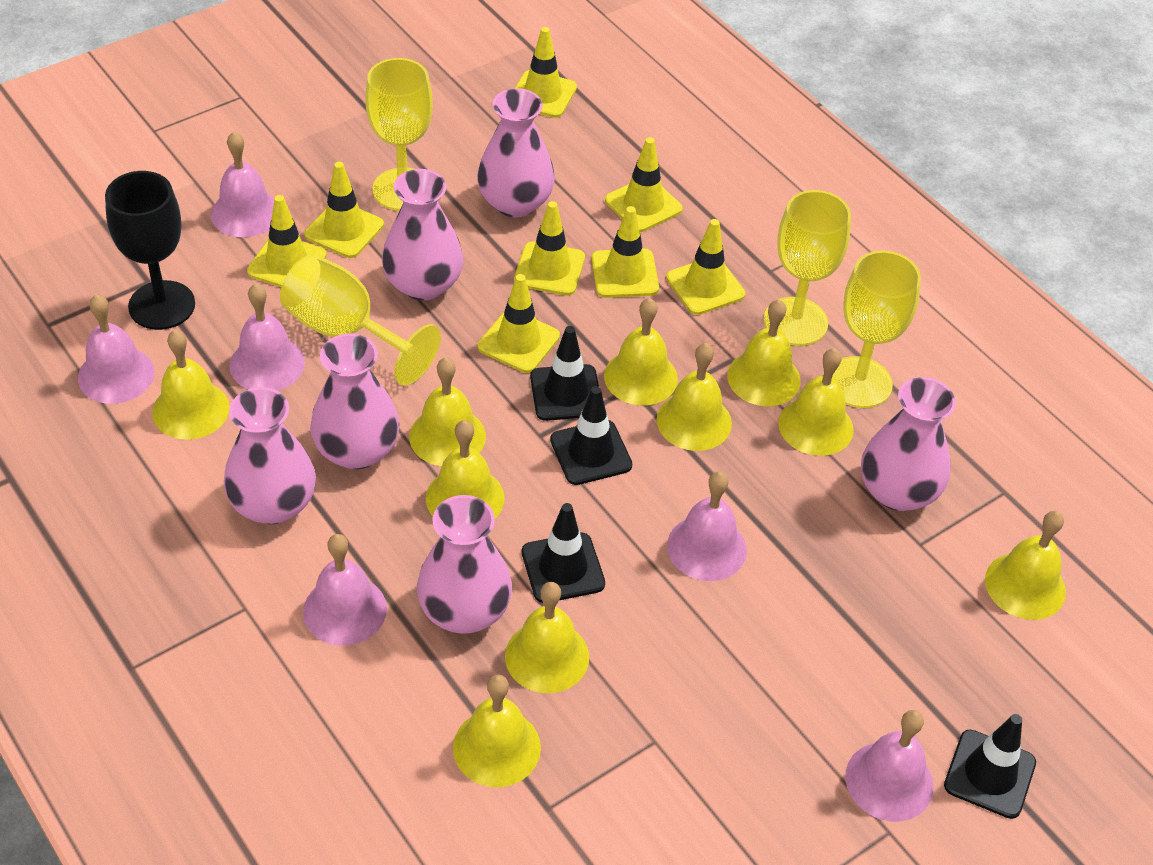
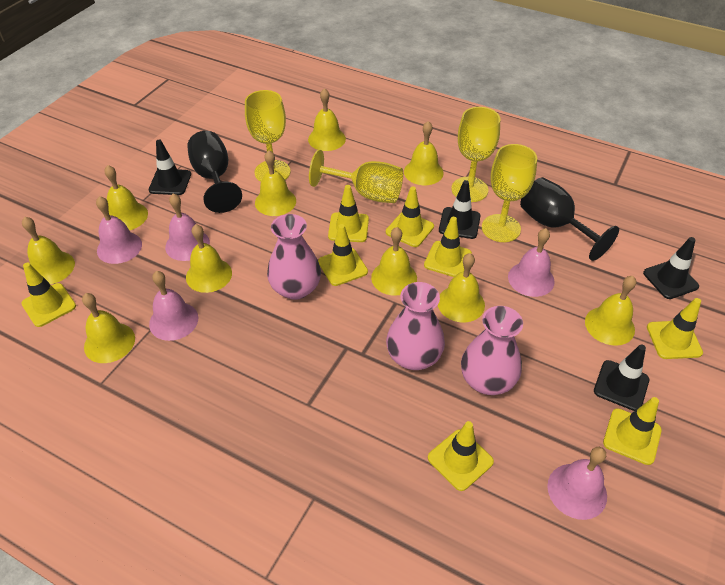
black goblet: [105,171,195,330] = 1 -> [188,131,242,213] [520,177,619,261] = 2
pink bell: [78,294,155,404] [211,131,274,237] [229,284,305,390] [303,534,387,646] [667,471,747,581] [845,710,933,822] = 6 -> [96,196,142,264] [149,271,198,341] [165,194,210,261] [508,228,555,297] [547,447,607,520] = 5
pink vase: [224,387,316,524] [310,333,400,469] [382,169,463,301] [417,495,512,634] [477,88,555,217] [861,377,956,511] = 6 -> [267,214,321,300] [386,282,445,370] [461,306,523,395] = 3

